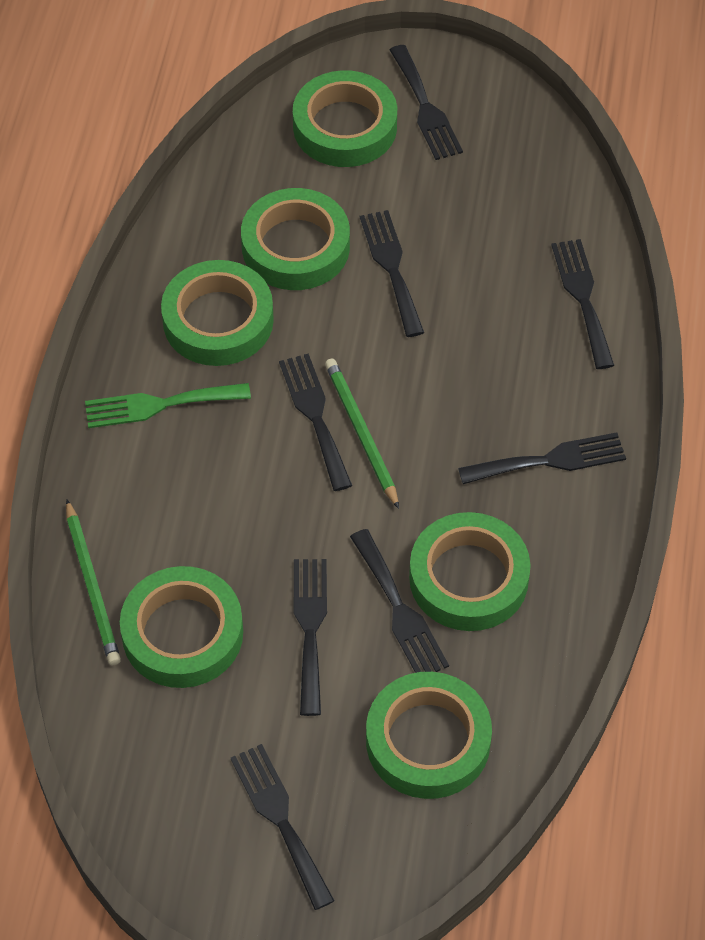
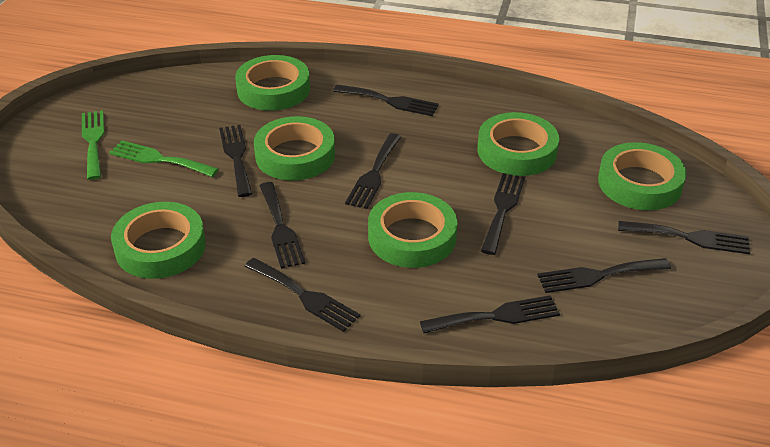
black fork: [231,744,335,910] [279,353,352,491] [294,559,327,716] [350,529,449,673] [360,210,424,337] [390,45,463,160] [458,432,626,484] [551,239,614,369] = 8 -> [219,125,252,197] [244,258,360,332] [259,182,306,269] [333,84,439,116] [345,133,401,209] [420,295,560,333] [481,173,525,255] [537,258,671,293] [618,221,750,254] = 9
green fork: [85,383,251,428] = 1 -> [82,110,104,180] [109,140,218,177] = 2
green pencil: [66,499,121,665] [325,359,399,509] = 2 -> none = 0

